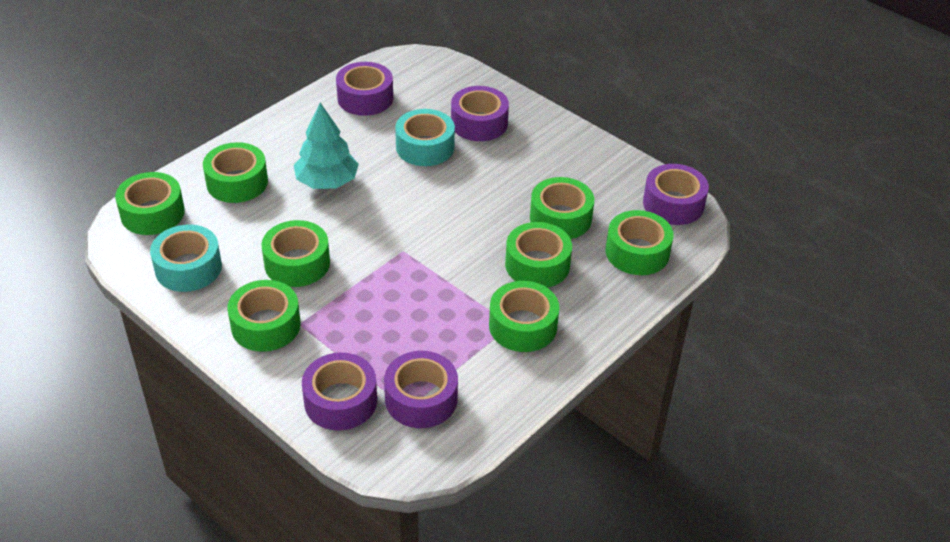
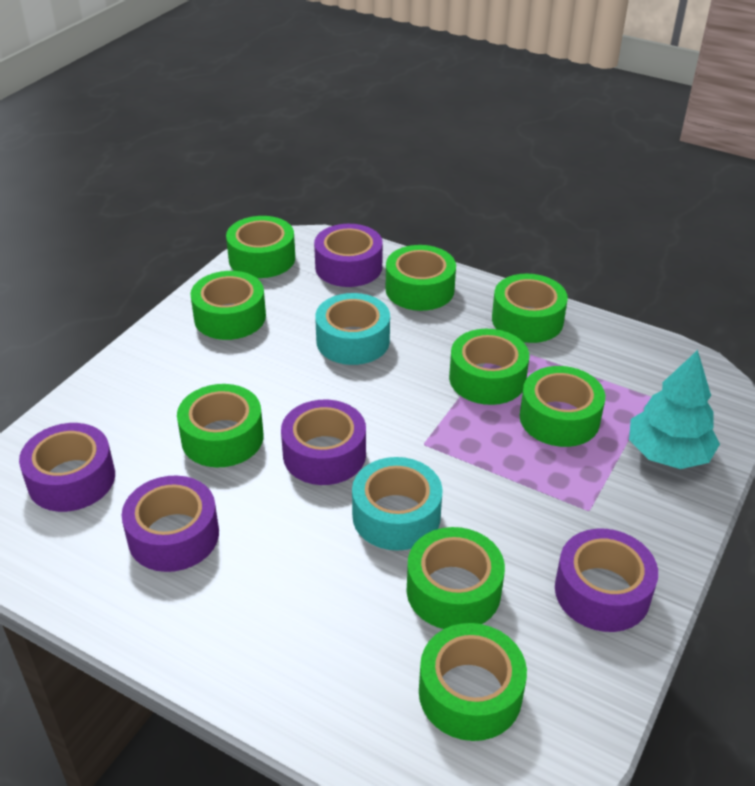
green tape: [115,172,185,235] [203,142,268,203] [228,280,301,352] [261,220,330,287] [489,281,559,352] [505,222,572,288] [530,177,594,239] [606,210,674,275] = 8 -> [177,384,263,467] [190,271,266,340] [226,216,295,278] [386,245,456,311] [407,527,505,629] [419,623,527,741] [449,329,529,405] [492,274,568,343] [519,366,605,447] = 9

